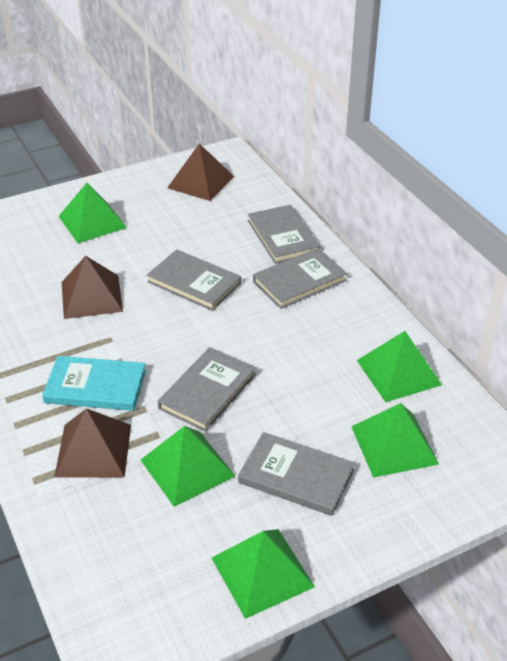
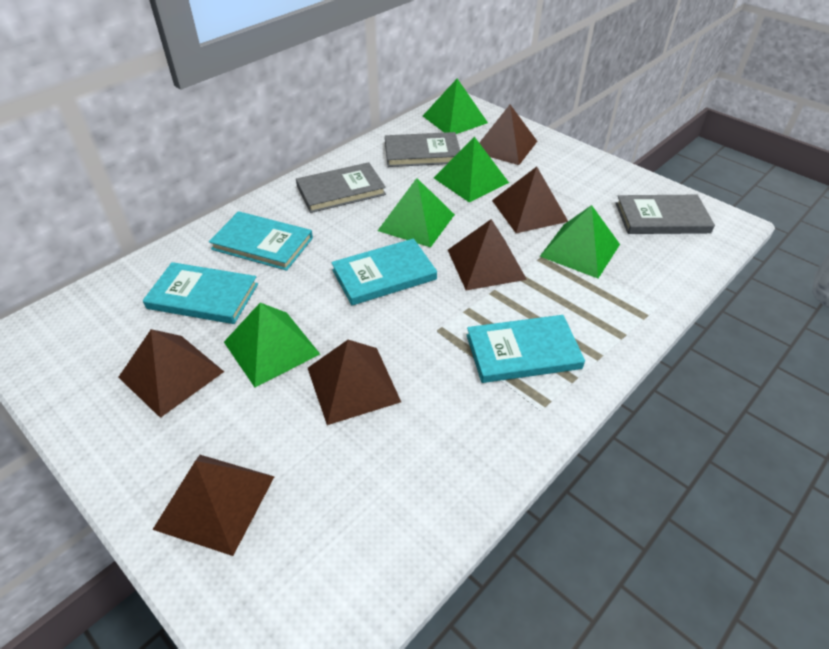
brown pyramid: [54,408,131,478] [62,256,123,319] [167,143,235,201] = 3 -> [118,329,224,418] [152,455,275,556] [308,340,401,425] [448,219,527,290] [479,105,537,165] [492,167,568,233] = 6
grey book: [147,249,241,311] [157,347,256,432] [238,432,355,516] [248,205,320,264] [253,248,347,309] = 5 -> [296,162,386,213] [385,132,460,167] [616,195,715,234] = 3
turquoise book: [42,356,146,411] = 1 -> [143,262,258,324] [209,211,313,271] [331,238,437,305] [467,315,585,383] = 4

